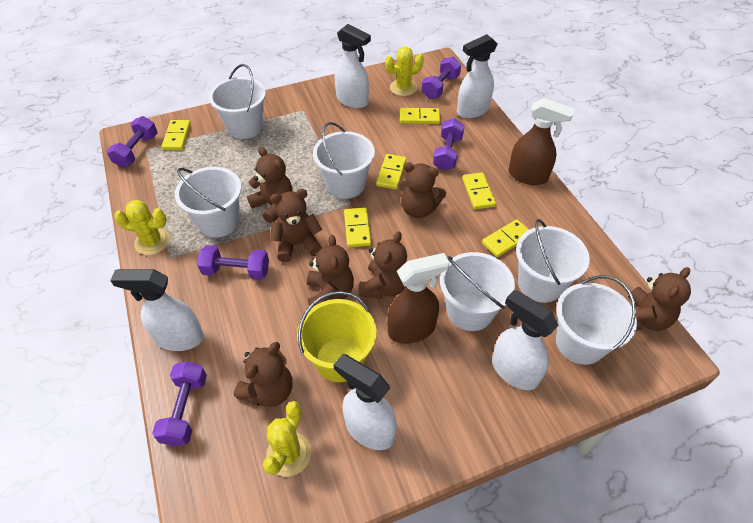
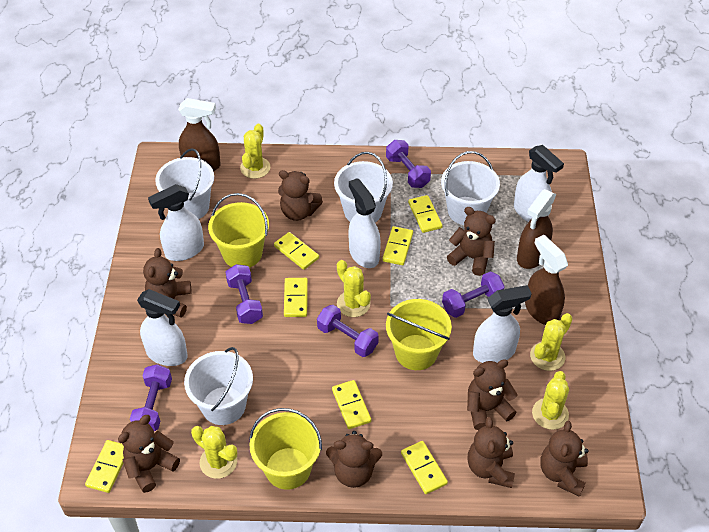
brown spray bottle: [387,253,450,344] [508,98,575,185] = 2 -> [178,98,221,171] [517,189,556,269] [525,235,568,325] = 3
brown teddy bear: [234,342,292,407] [247,147,293,223] [270,189,322,262] [307,235,354,306] [358,231,407,299] [398,162,446,218] [628,267,691,331] = 7 -> [118,415,180,493] [143,248,192,317] [278,170,323,221] [326,431,382,488] [447,207,496,276] [467,359,518,430] [467,417,515,488] [540,421,589,497] = 8
white bucket: [175,167,241,238] [209,64,266,139] [313,122,375,199] [440,252,515,331] [516,219,590,303] [556,276,637,365] = 6 -> [155,148,214,219] [184,347,253,425] [334,152,393,222] [441,151,500,225] = 4
yellow bucket: [297,291,376,382] = 1 -> [208,193,269,268] [249,408,322,490] [386,299,452,370] = 3
yellow cactus: [114,200,170,255] [263,401,311,477] [385,47,424,96] = 3 -> [191,426,237,479] [240,124,270,179] [337,260,371,317] [530,313,573,371] [532,371,569,430] = 5
yellow domino: [162,120,191,150] [344,208,371,247] [376,154,407,189] [400,108,440,124] [462,172,496,209] [482,219,529,257] = 6 -> [85,440,124,493] [274,232,319,270] [284,278,308,317] [332,380,371,429] [382,226,413,265] [401,441,448,494] [408,195,443,233] = 7

